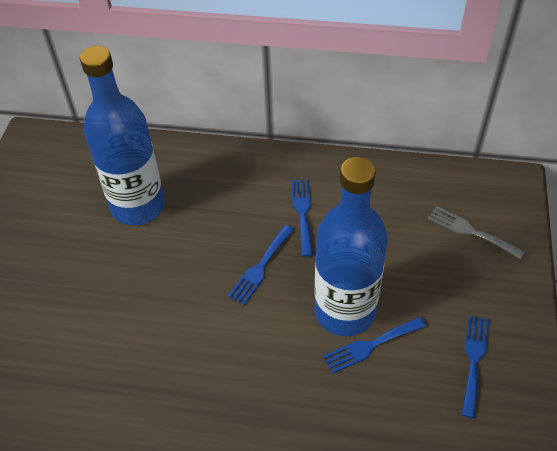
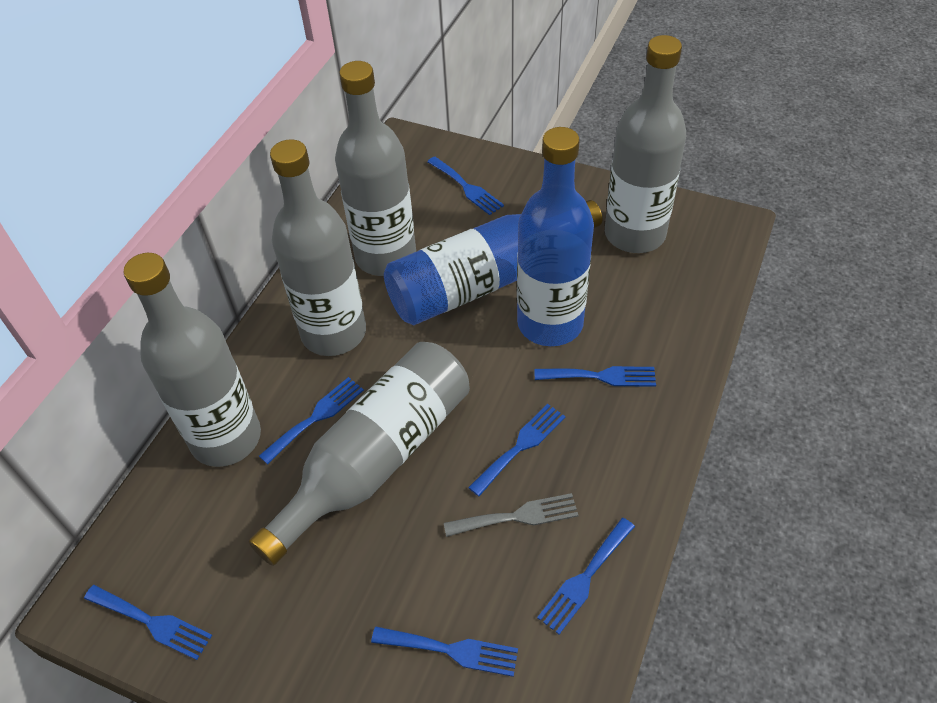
blue fork: [228,225,294,305] [291,179,313,257] [323,317,426,374] [461,316,489,418] = 4 -> [84,585,212,660] [259,377,364,464] [371,627,518,677] [427,157,504,215] [468,404,566,496] [535,366,656,387] [537,518,635,634] = 7
grey bottle: none = 0 -> [124,253,261,467] [249,342,470,566] [270,139,366,356] [335,61,416,276] [605,35,686,253] = 5

